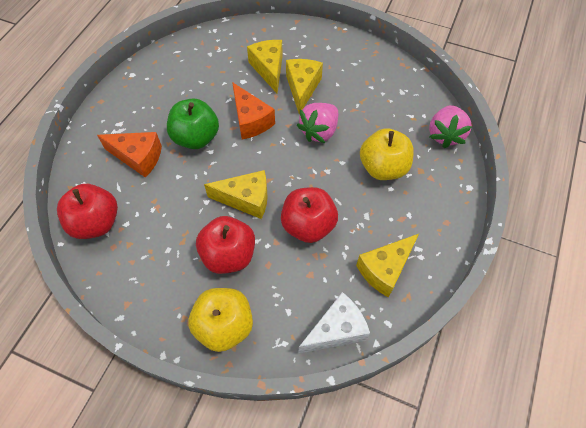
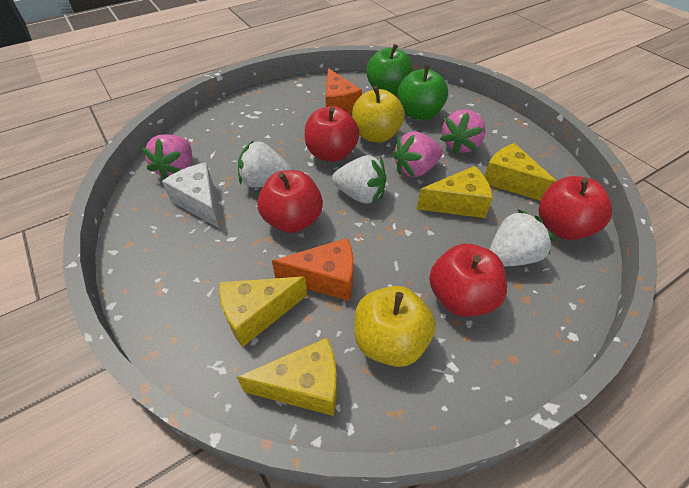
green apple: [167,98,219,149] = 1 -> [366,44,413,96] [398,65,448,120] = 2
pink strawberry: [297,103,338,143] [429,105,472,148] = 2 -> [142,134,192,179] [392,131,443,177] [440,109,486,154] = 3
red apple: [57,184,118,239] [196,216,255,274] [281,187,338,243] = 3 -> [257,170,323,233] [305,106,359,162] [429,244,507,317] [539,176,612,240] = 4
white strawberry: none = 0 -> [238,141,292,188] [332,155,386,204] [489,209,555,267] = 3

